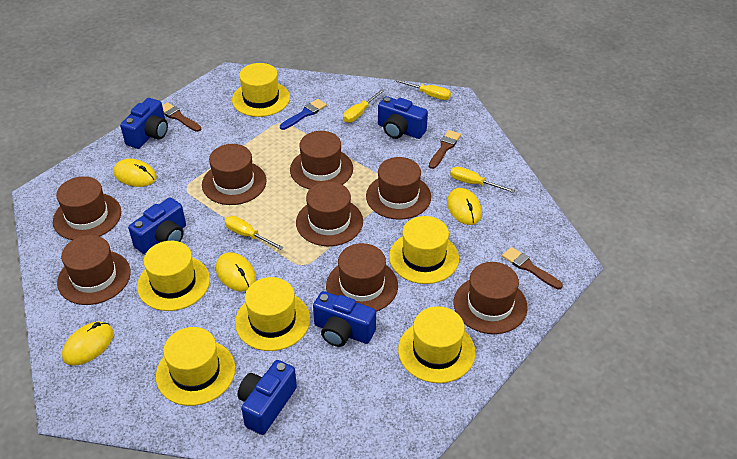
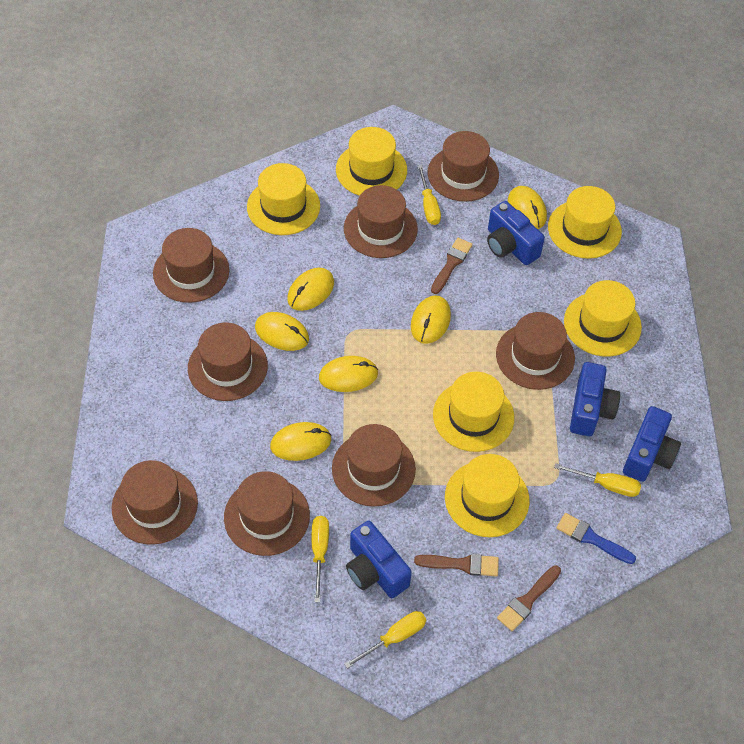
blue camera: [120,98,168,149] [128,197,186,254] [238,360,297,435] [313,291,376,347] [378,96,428,139] = 5 -> [346,521,412,598] [487,201,545,265] [570,362,620,436] [623,406,681,482] = 4
yellow mouse: [62,322,114,366] [113,159,157,187] [216,252,256,291] [447,188,482,225] = 4 -> [255,312,309,351] [270,422,331,461] [287,268,334,311] [319,356,378,392] [411,295,451,344] [508,186,547,229] = 6

